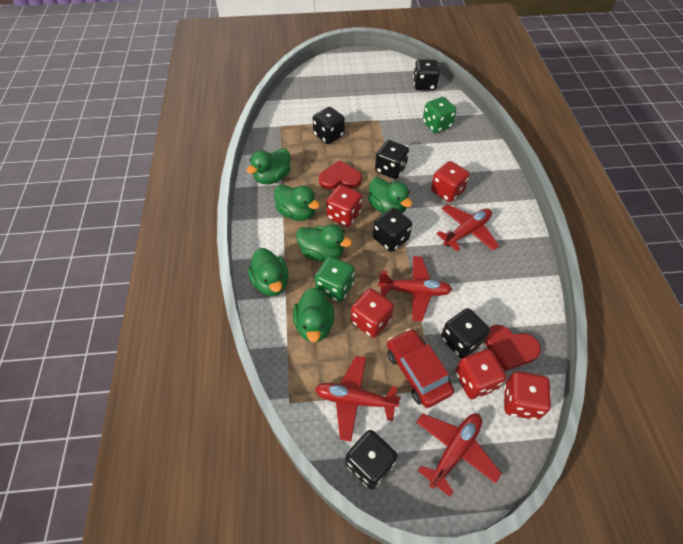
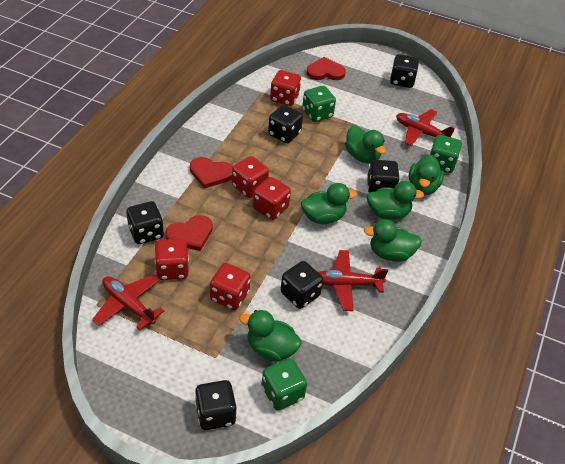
green dice: [315,256,355,302] [423,97,456,133] = 2 -> [262,358,307,410] [302,86,336,122] [430,135,462,173] = 3
red car: [387,328,454,408] = 1 -> none = 0
red heart: [319,160,362,189] [485,325,541,371] = 2 -> [165,215,213,251] [190,157,233,189] [306,57,346,80] = 3
red plane: [315,356,401,442] [378,256,452,322] [416,413,502,497] [436,204,499,251] = 4 -> [92,274,164,330] [318,250,388,311] [396,109,455,146] = 3

